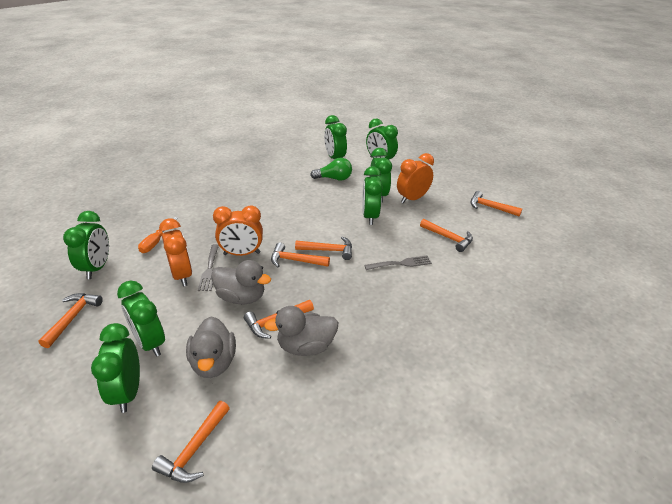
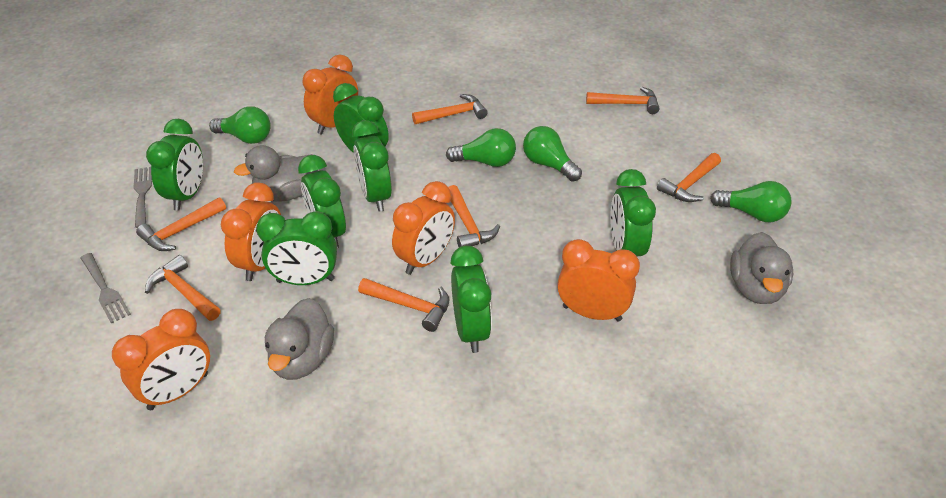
green light bulb: [310,158,352,181] = 1 -> [209,106,271,144] [446,128,516,167] [523,126,582,182] [710,181,791,222] = 4
orange clock: [159,219,192,287] [213,205,263,256] [397,153,434,204] = 3 -> [112,309,210,410] [221,183,281,281] [302,54,358,135] [392,181,455,275] [557,239,640,321] = 5
orange screwdriver: [138,217,178,253] = 1 -> none = 0

